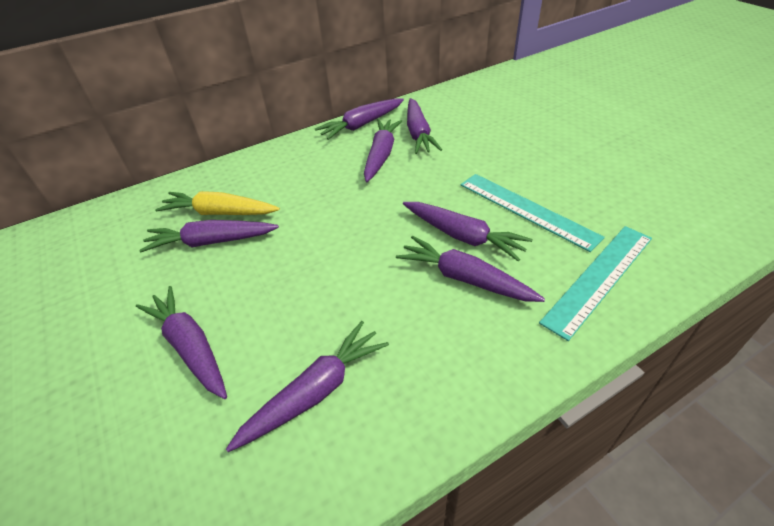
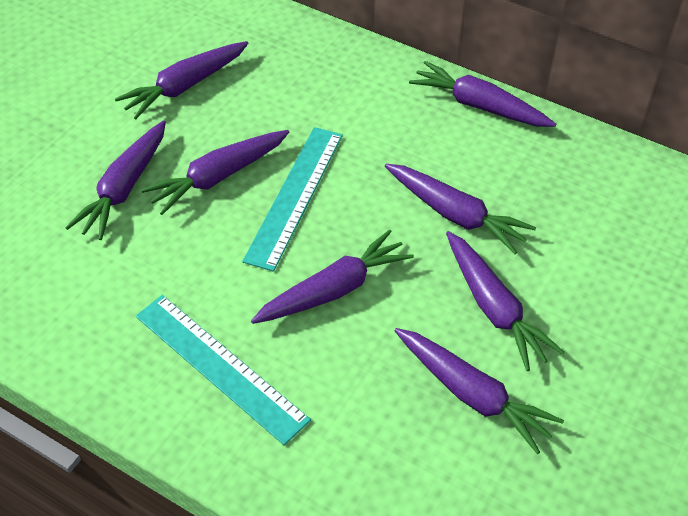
yellow carrot: [155,191,280,215] = 1 -> none = 0

